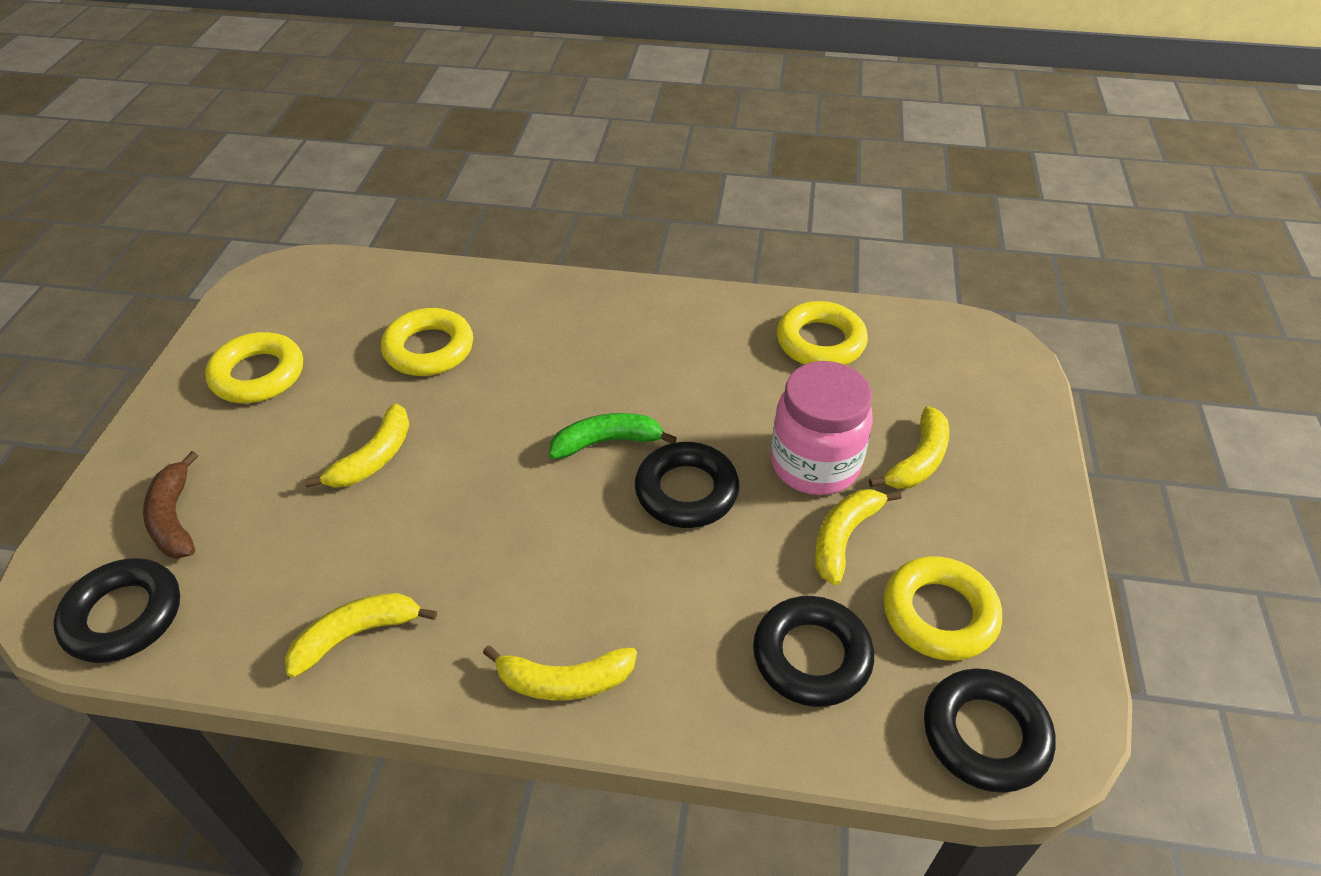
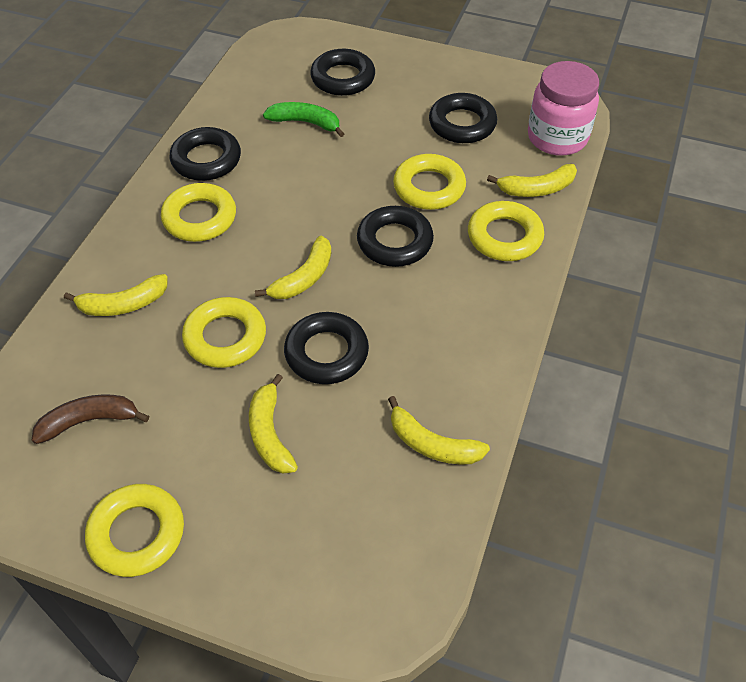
black ring: [53,558,180,663] [635,442,739,528] [753,596,874,707] [924,668,1056,793] = 4 -> [170,127,241,181] [284,312,369,384] [310,49,375,96] [357,206,434,267] [429,93,497,143] = 5
yellow ring: [205,332,303,403] [381,308,473,376] [777,301,868,365] [884,556,1002,661] = 4 -> [85,484,184,577] [161,183,236,242] [182,297,266,368] [393,154,466,210] [468,201,544,261] = 5

